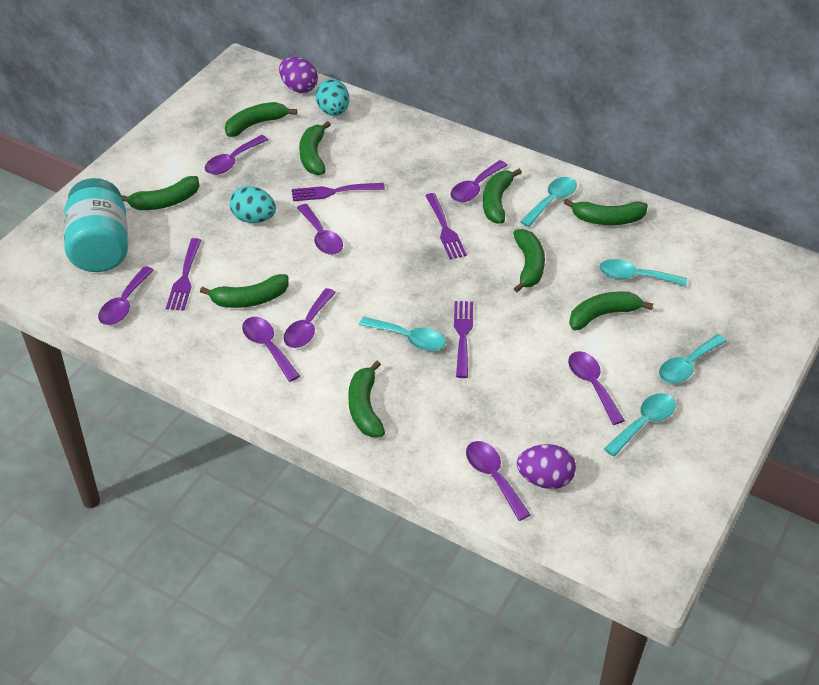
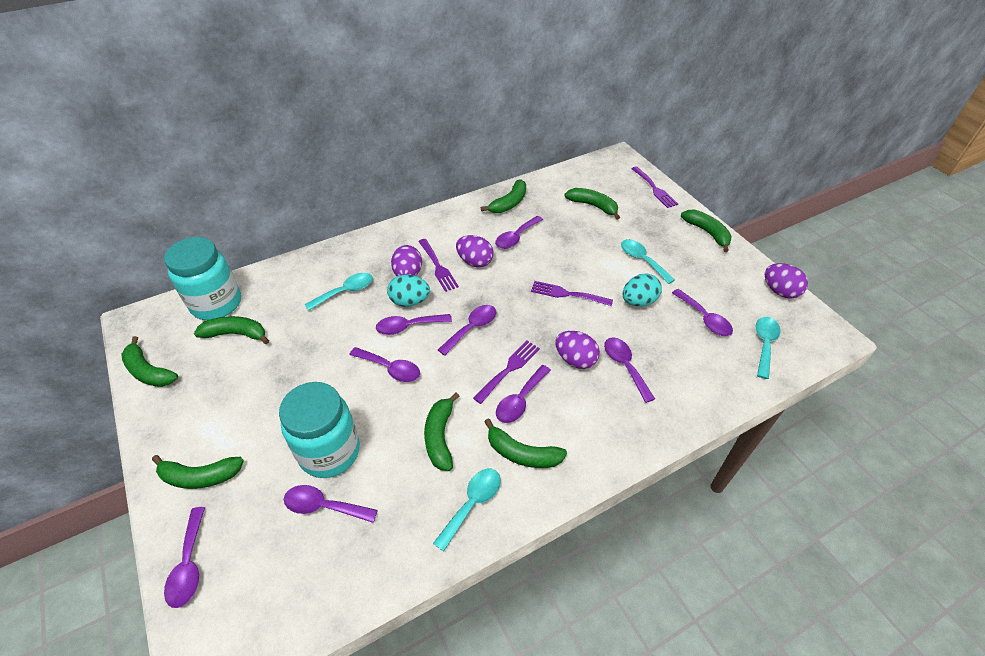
green banana: [121,176,199,210] [200,274,288,308] [225,102,297,137] [299,121,331,175] [348,361,385,437] [483,168,522,224] [513,229,545,292] [564,199,648,225] [569,291,653,330] = 9 -> [121,336,178,387] [152,455,244,489] [194,316,269,344] [424,392,459,471] [481,179,526,213] [484,418,567,468] [564,188,620,220] [681,210,731,252] = 8
purple egg: [279,57,318,93] [517,444,576,489] = 2 -> [391,245,422,276] [456,235,494,267] [556,331,600,369] [765,263,808,299] = 4
purple spoon: [98,266,154,325] [205,135,268,175] [242,317,300,382] [284,288,336,348] [297,204,343,255] [451,160,507,202] [466,441,531,521] [568,351,625,425] = 8 -> [164,507,205,608] [284,485,378,523] [349,347,420,382] [376,314,452,335] [438,305,496,356] [495,216,543,249] [496,365,551,423] [604,337,655,403] [672,289,733,336] = 9
turquoise jar: [64,178,128,272] = 1 -> [164,237,241,320] [279,382,360,478] = 2
turquoise spoon: [359,317,446,351] [520,177,577,227] [599,259,687,287] [604,393,676,457] [659,334,727,383] = 5 -> [304,273,373,311] [433,469,501,552] [621,239,675,284] [756,317,781,379] = 4

